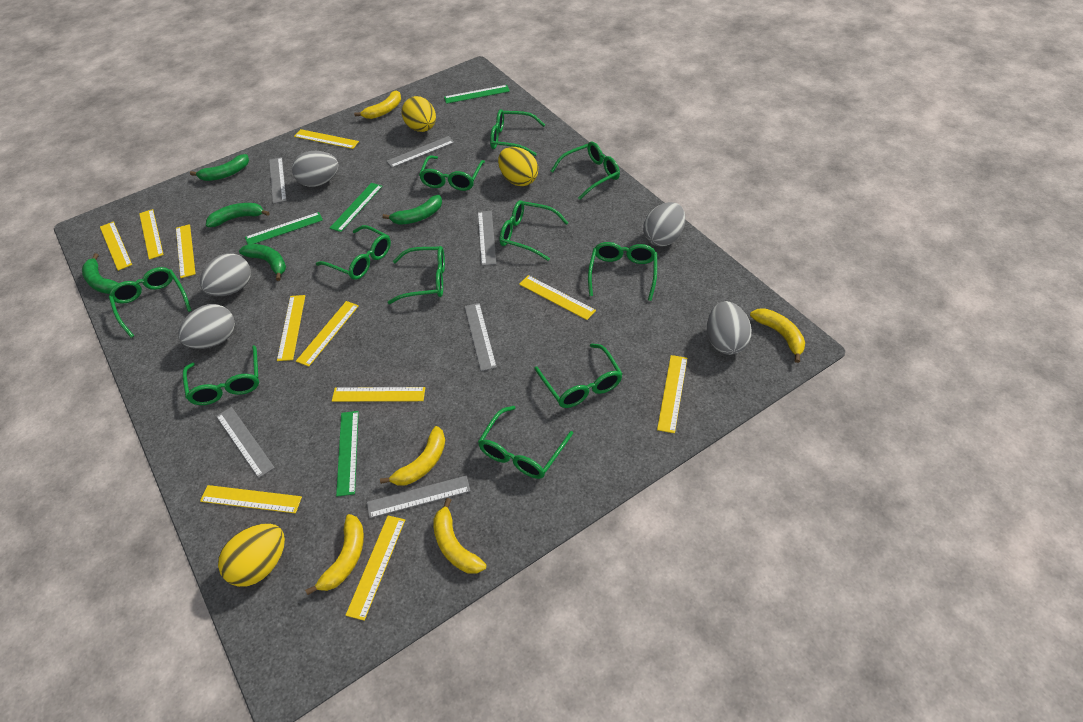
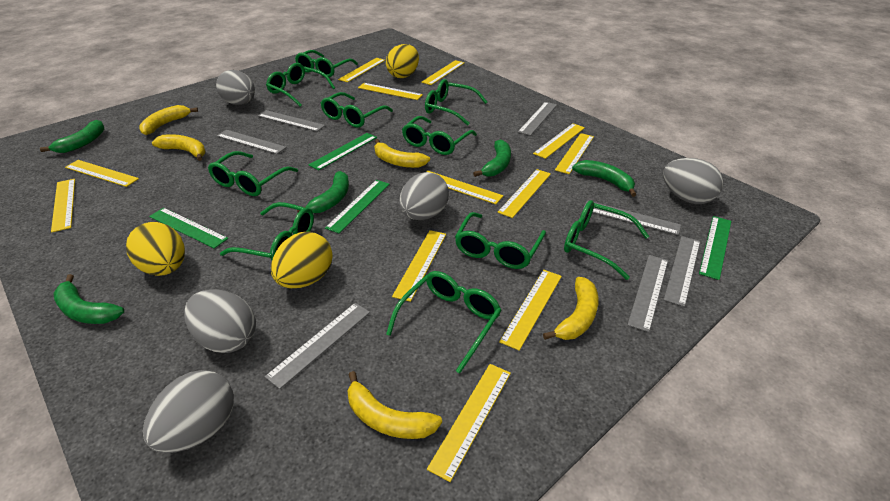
green glasses: [109,267,192,338] [183,345,259,405] [316,225,391,280] [388,246,445,304] [419,156,485,191] [478,406,573,479] [490,109,545,156] [500,200,568,261] [534,343,623,408] [551,142,620,200] [588,242,657,301] = 11 -> [208,151,298,196] [220,202,314,261] [266,63,335,107] [295,50,358,77] [321,92,393,128] [386,271,502,373] [402,116,477,155] [425,79,487,125] [455,212,546,269] [564,200,649,280] = 10
grey ruler: [216,407,275,478] [269,157,287,204] [367,476,470,519] [386,136,454,168] [464,303,497,371] [478,211,496,266] = 6 -> [217,130,286,154] [258,110,325,132] [265,303,370,389] [518,102,557,136] [583,200,681,235] [627,255,668,332] [664,236,700,307] = 7
yellow ruler: [100,222,132,271] [139,209,164,260] [176,224,196,278] [200,485,302,513] [277,295,305,361] [294,129,359,149] [296,301,359,367] [332,387,425,402] [346,516,405,621] [519,275,596,320] [657,355,687,433] = 11 -> [51,179,75,233] [65,160,139,187] [338,58,385,82] [358,83,423,100] [392,230,446,302] [421,60,465,85] [427,171,503,204] [427,364,511,482] [497,169,551,218] [499,270,562,351] [533,123,585,159] [555,133,594,174] = 12

